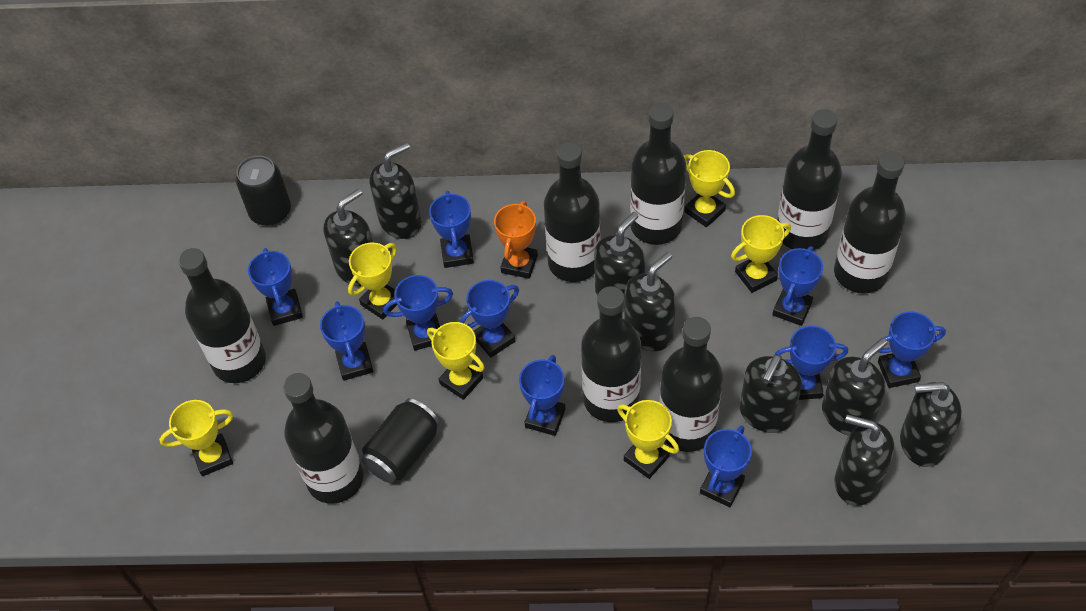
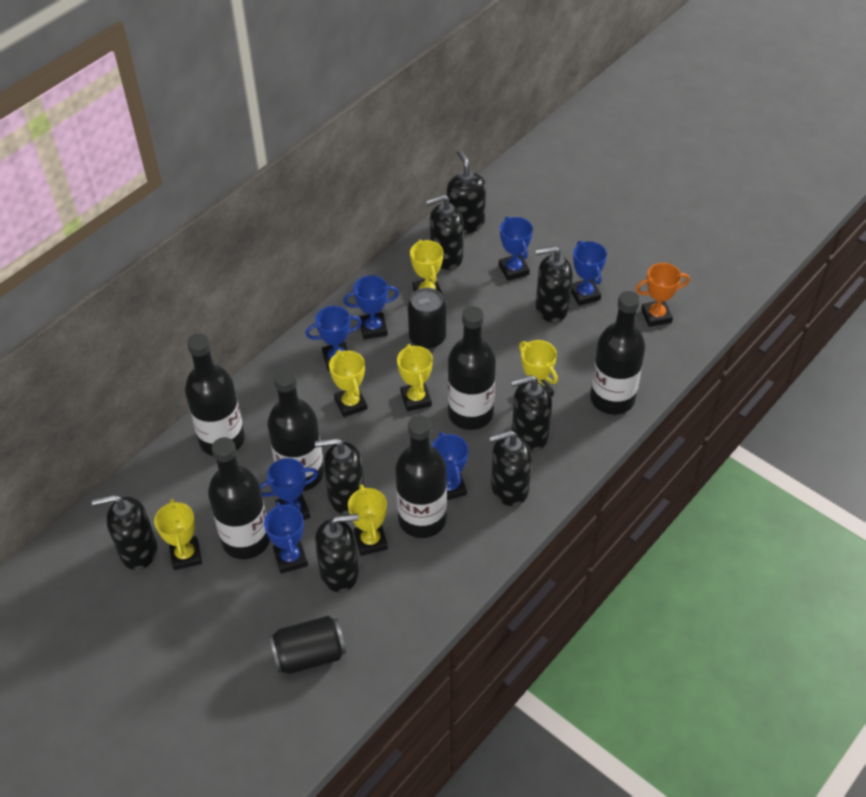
black bottle: [178,248,266,383] [283,373,364,504] [544,142,600,282] [581,286,641,422] [630,103,686,245] [659,317,723,452] [777,109,842,250] [834,152,906,293] = 8 -> [185,334,245,456] [208,437,270,559] [267,369,324,491] [395,415,447,538] [448,306,496,430] [590,291,645,415] = 6
blue trophy: [248,248,303,326] [320,301,373,381] [383,275,453,351] [429,191,474,268] [460,280,519,358] [519,355,565,436] [700,425,752,507] [772,246,823,326] [774,326,848,400] [878,311,946,388] = 10 -> [260,458,318,520] [264,502,308,574] [306,306,362,371] [343,275,399,339] [432,432,469,500] [499,217,533,281] [571,241,607,306] = 7

